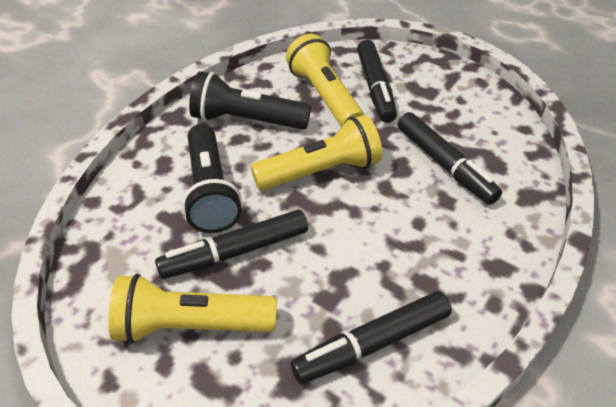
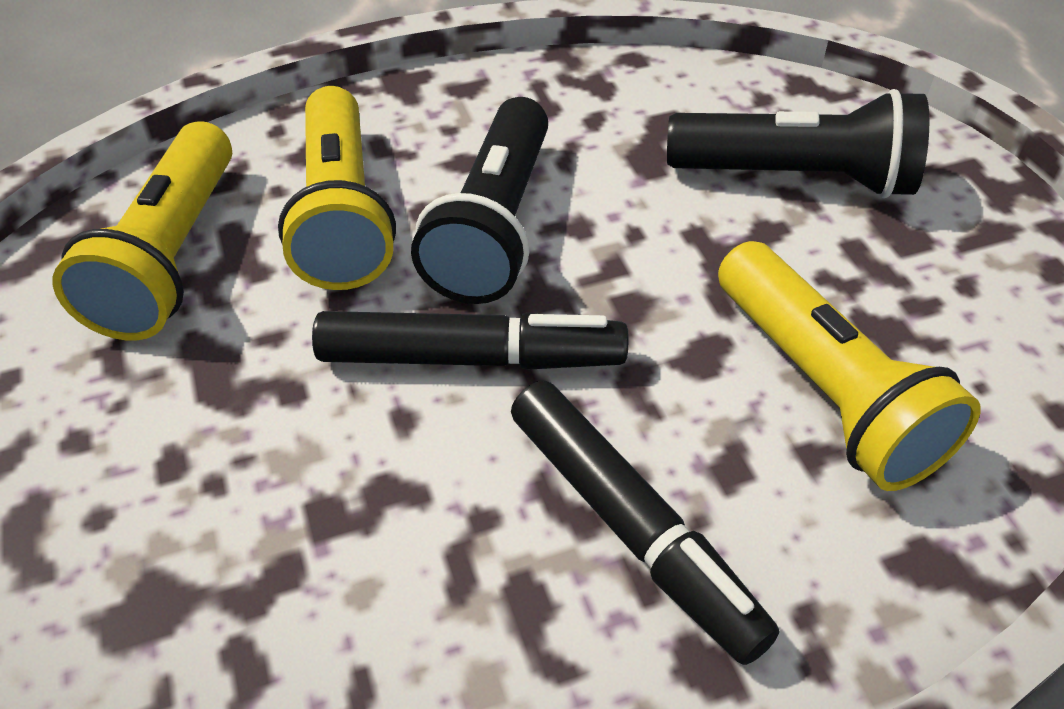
black marker: [155,210,308,279] [291,291,452,384] [357,40,397,123] [398,112,502,205] = 4 -> [312,311,628,370] [511,381,779,665] = 2

